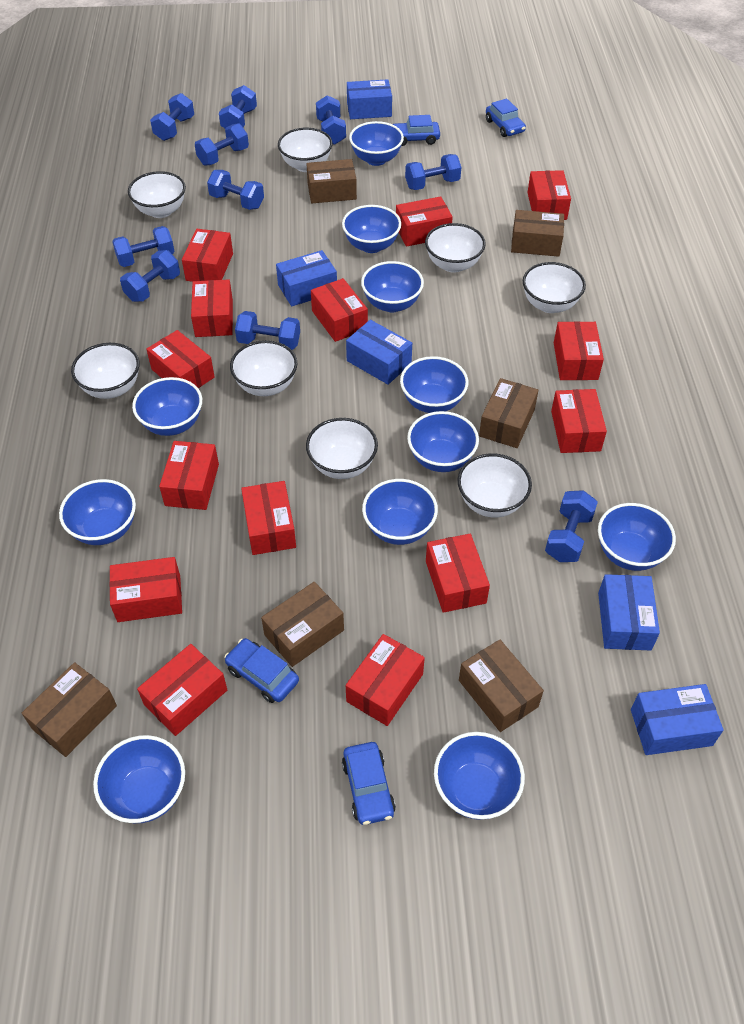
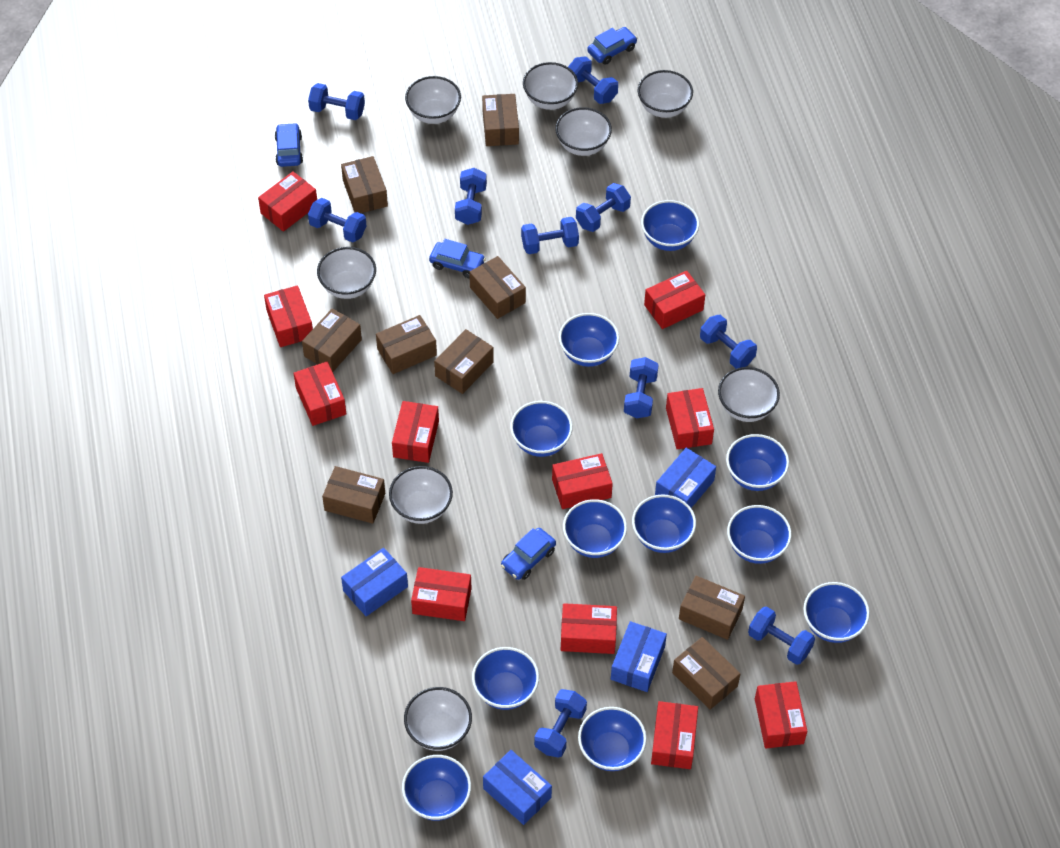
blue box: [276,250,337,306] [346,320,412,385] [347,79,392,119] [598,574,660,650] [631,684,724,755] = 5 -> [341,548,408,616] [483,750,552,825] [611,621,667,692] [655,448,716,508] = 4
brown box: [22,662,117,757] [261,582,344,667] [306,159,357,203] [459,639,544,732] [479,378,538,448] [511,210,564,257] = 6 -> [302,308,362,372] [322,466,385,524] [341,156,388,213] [376,315,437,374] [434,329,494,394] [469,256,526,319] [482,94,519,146] [672,637,740,710] [679,576,745,640] = 9
red box: [109,557,182,622] [137,644,227,736] [146,330,215,388] [159,441,219,510] [182,229,233,282] [191,279,233,337] [241,481,296,555] [311,278,368,342] [346,634,425,726] [396,196,453,247] [426,534,490,613] [527,170,571,220] [551,389,607,453] [554,321,604,380] = 14 -> [258,171,317,232] [264,285,313,347] [294,361,346,426] [392,401,439,463] [411,567,472,621] [552,453,613,509] [561,603,617,654] [644,271,705,329] [651,701,698,769] [666,388,714,449] [755,681,807,749] = 11

